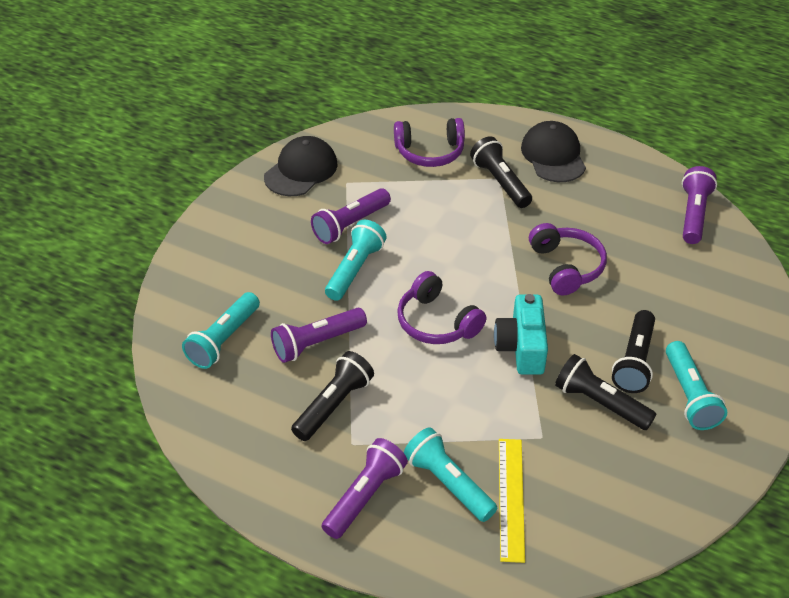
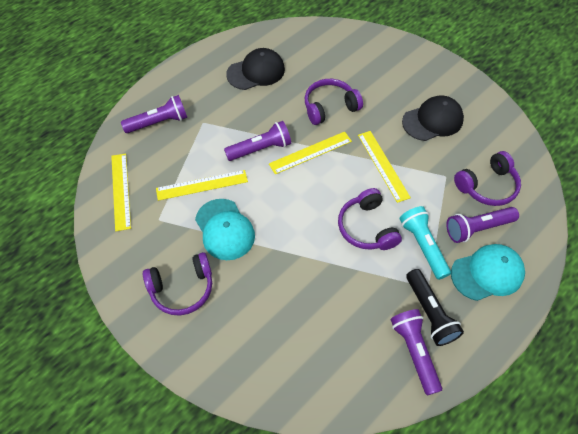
black flashlight: [291,351,374,441] [470,136,532,208] [555,354,656,430] [612,310,655,393] = 4 -> [406,269,464,346] = 1
purple headphones: [394,118,465,167] [397,271,487,344] [529,223,607,295] = 3 -> [143,252,212,316] [305,79,363,125] [338,188,402,250] [454,151,521,206] = 4
turquoise camera: [494,294,548,375] = 1 -> none = 0
turquoise cap: none = 0 -> [195,199,255,260] [451,244,525,301] = 2
turquoise flashlight: [182,292,260,369] [325,220,387,301] [404,427,497,522] [666,341,727,430] = 4 -> [399,206,451,280] = 1
yellow ruler: [499,439,525,563] = 1 -> [111,153,131,231] [156,170,248,201] [269,132,352,174] [358,131,411,203] = 4

